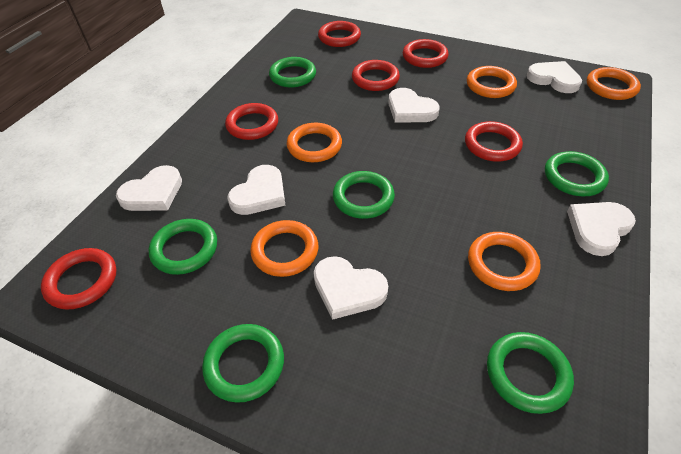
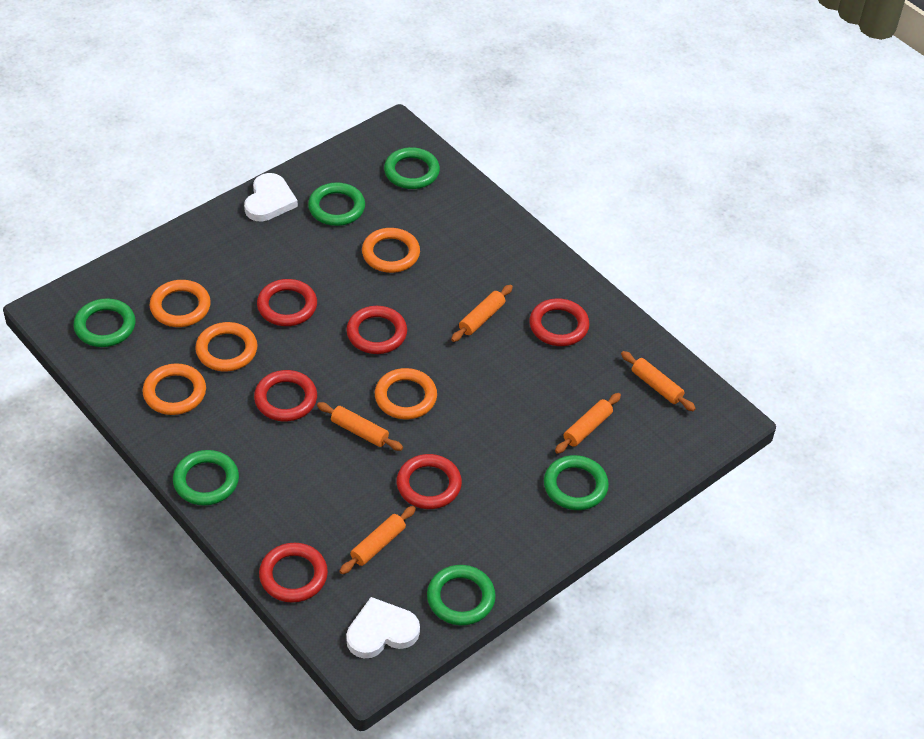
orange rolling pin: none = 0 -> [317,402,403,451] [340,506,416,574] [451,285,513,342] [555,393,621,454] [621,351,696,411] = 5
white heart: [116,165,182,211] [227,165,286,215] [314,256,388,320] [388,88,440,123] [527,61,582,93] [567,202,636,256] = 6 -> [244,173,298,222] [346,597,420,658] = 2

